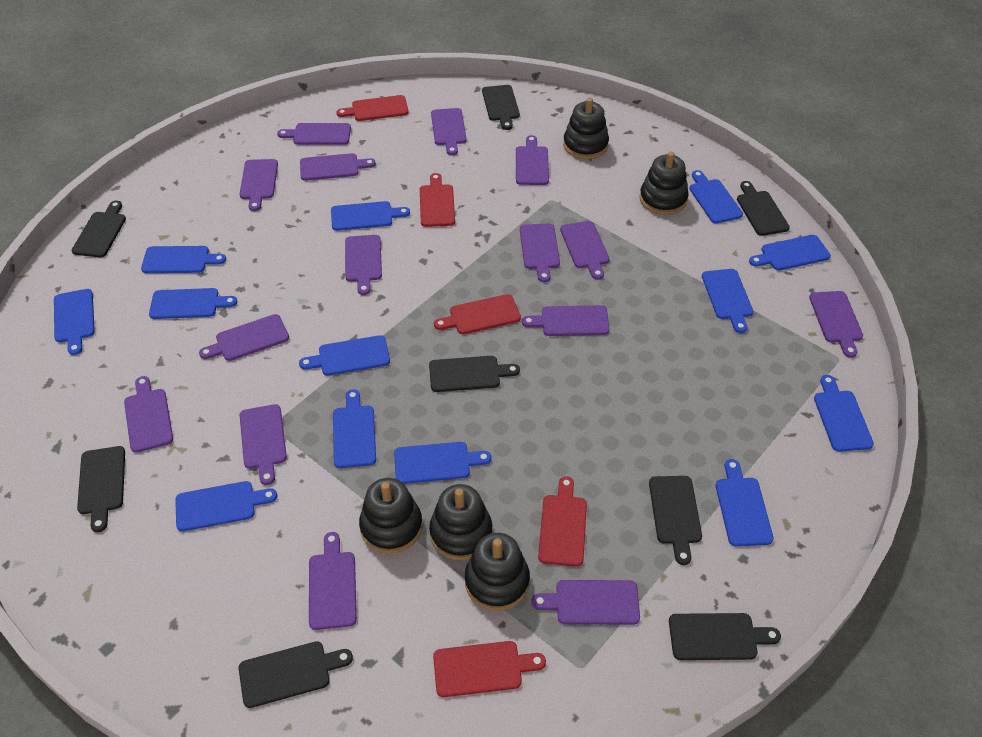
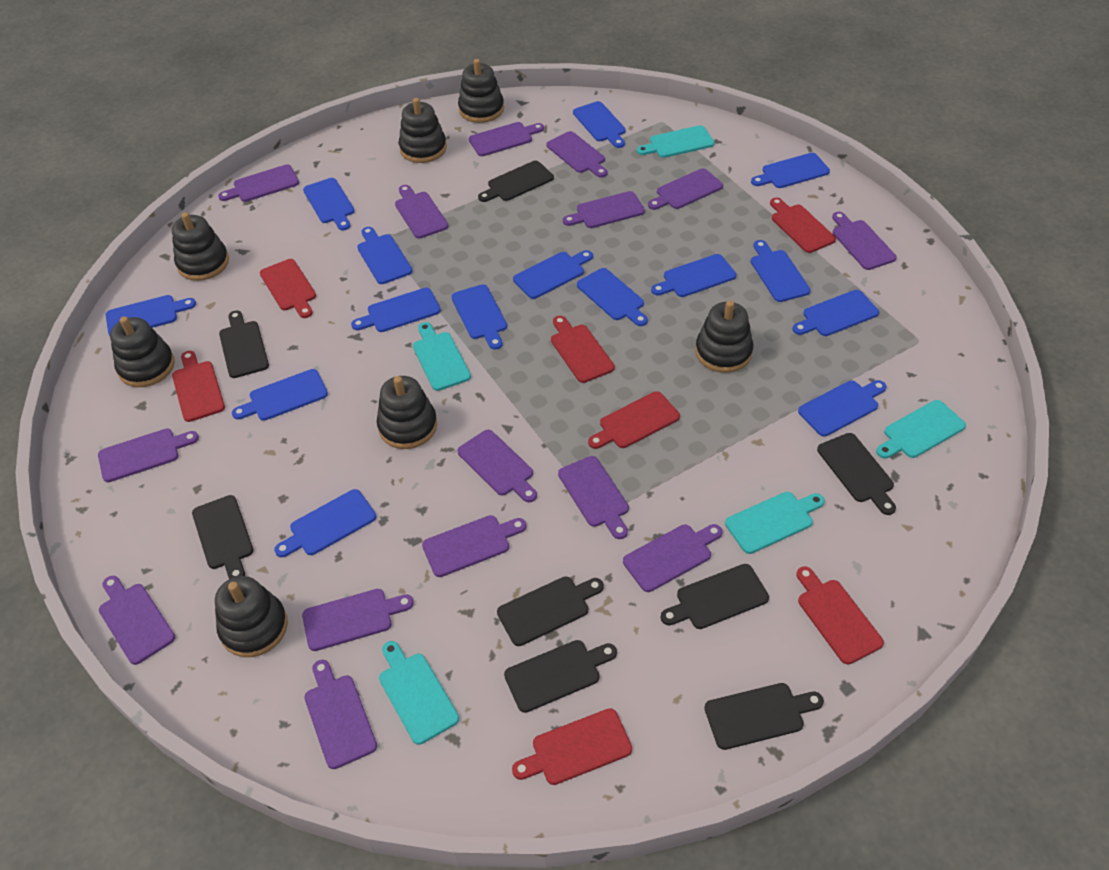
black stacking toy: [359,478,422,554] [429,484,492,560] [465,533,530,611] [563,98,609,159] [640,151,689,215] = 5 -> [110,316,175,387] [172,212,229,281] [215,576,288,657] [377,376,437,449] [399,98,447,163] [458,59,504,123] [695,300,753,373] = 7
blue cutting board: [54,289,95,355] [141,246,226,273] [149,288,237,319] [175,481,277,532] [299,335,390,376] [331,201,410,231] [333,389,376,468] [394,442,491,484] [689,170,743,224] [702,269,753,333] [716,459,774,547] [749,235,831,271] [814,375,874,452] = 13 -> [106,295,196,336] [232,369,328,421] [274,489,376,557] [303,178,354,230] [351,288,441,332] [357,227,412,284] [451,284,507,350] [513,250,593,299] [573,101,626,148] [577,268,648,326] [651,254,736,297] [751,153,830,188] [751,240,811,302] [793,290,879,336] [798,380,887,436] = 15
red cutting board: [336,95,409,121] [420,173,455,227] [433,641,546,697] [434,294,521,334] [538,476,587,567] = 5 -> [172,351,225,422] [260,259,316,318] [512,708,632,785] [551,316,615,383] [588,391,680,449] [770,198,836,253] [797,566,884,665] = 7
turquoise cutting board: none = 0 -> [379,641,459,745] [413,322,471,391] [637,125,714,158] [725,492,825,554] [876,400,966,458] = 5

